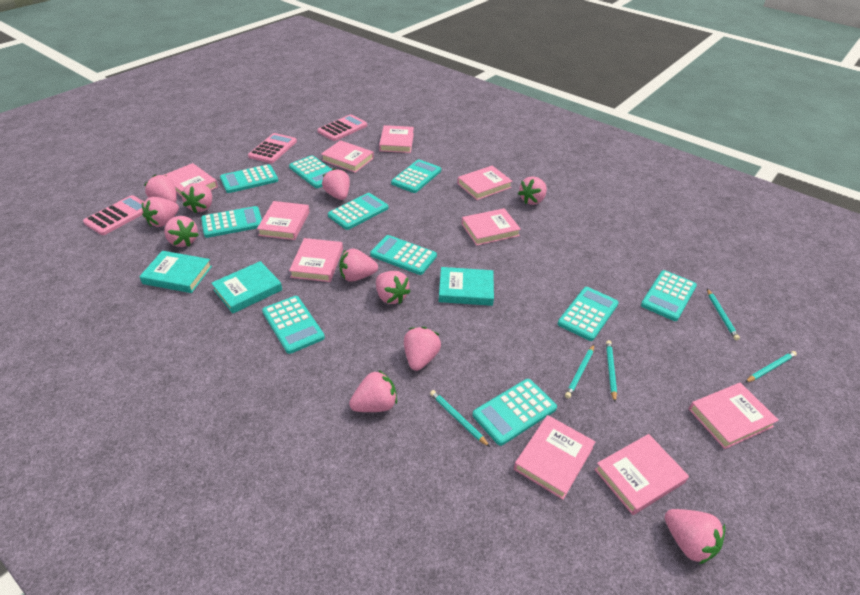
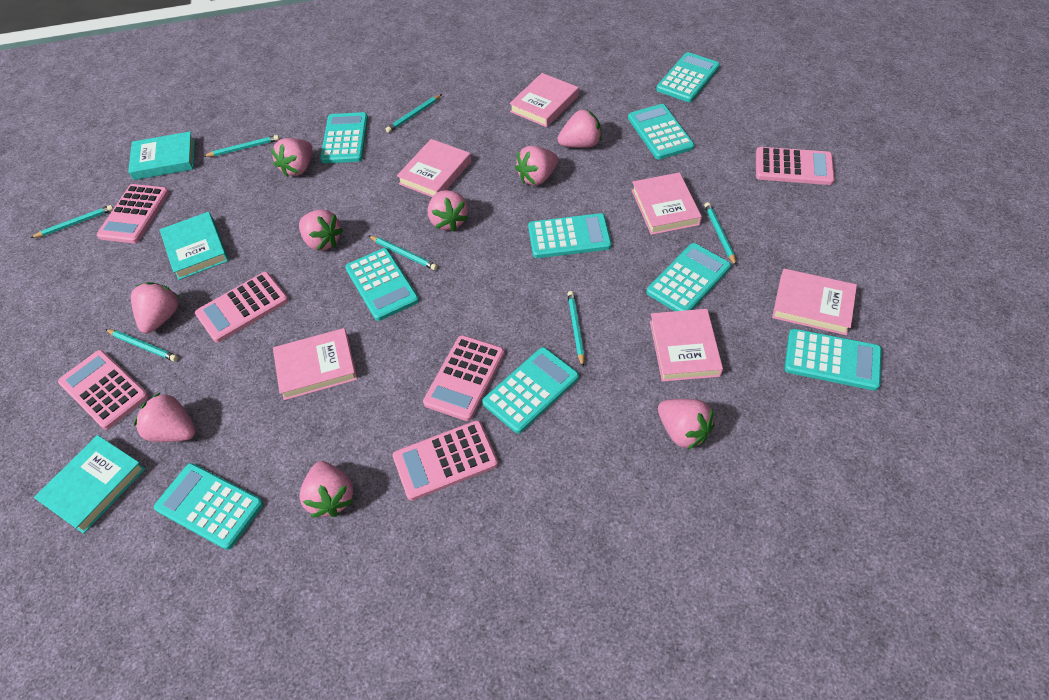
pink book: [164,163,218,197] [257,201,310,240] [289,238,343,282] [321,140,374,173] [379,125,414,153] [457,166,513,200] [462,208,521,246] [514,415,595,500] [594,434,689,515] [689,383,779,449] = 10 -> [273,328,357,400] [397,139,471,197] [509,73,579,127] [632,172,702,235] [650,309,723,382] [772,269,857,335] = 6
pink calculator: [83,195,144,235] [248,133,297,163] [317,114,367,141] = 3 -> [58,350,149,430] [97,184,169,243] [195,272,289,343] [393,420,498,501] [423,335,505,421] [756,147,835,185] = 6
pink strawberry: [142,197,179,227] [144,175,177,203] [164,216,199,247] [181,183,212,213] [322,168,350,200] [339,248,378,282] [349,370,397,412] [376,271,411,304] [404,327,441,371] [518,176,547,205] [665,509,725,564] = 11 -> [131,282,180,333] [134,393,196,442] [271,138,313,177] [299,209,343,251] [299,461,354,517] [428,190,468,232] [515,146,558,186] [558,109,602,148] [658,399,715,450] = 9
turquoise calculator: [201,206,262,238] [220,164,278,193] [262,296,325,354] [289,155,332,188] [328,193,388,230] [370,235,437,275] [391,159,441,193] [472,379,557,446] [557,287,619,341] [641,270,697,321] = 10 -> [154,463,263,550] [320,112,368,163] [345,248,419,321] [482,347,579,434] [528,213,612,258] [628,104,694,160] [646,243,731,311] [656,52,720,102] [784,329,882,391] = 9
turquoise pencil: [430,390,490,447] [565,345,594,399] [606,340,617,402] [707,289,740,340] [745,351,797,383] = 5 -> [31,205,114,238] [105,329,178,362] [203,135,279,157] [369,236,437,270] [386,94,442,133] [567,291,585,367] [704,202,736,266] = 7

